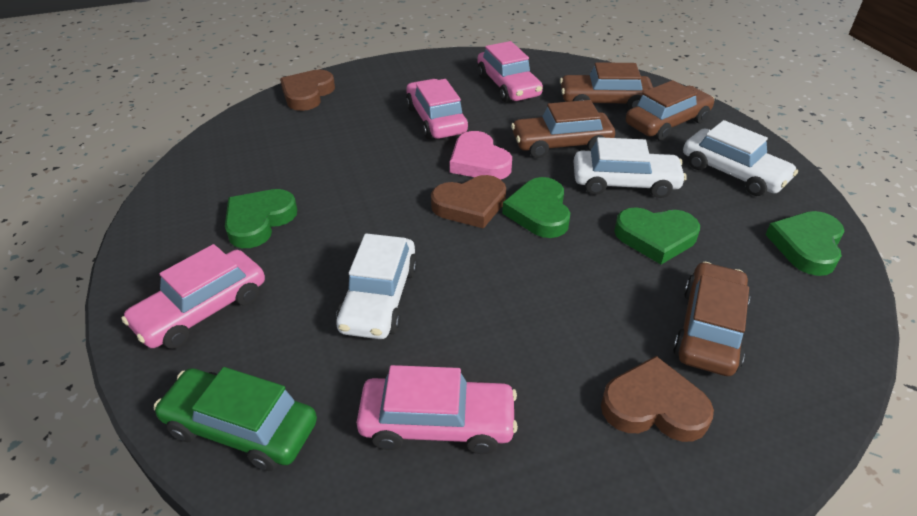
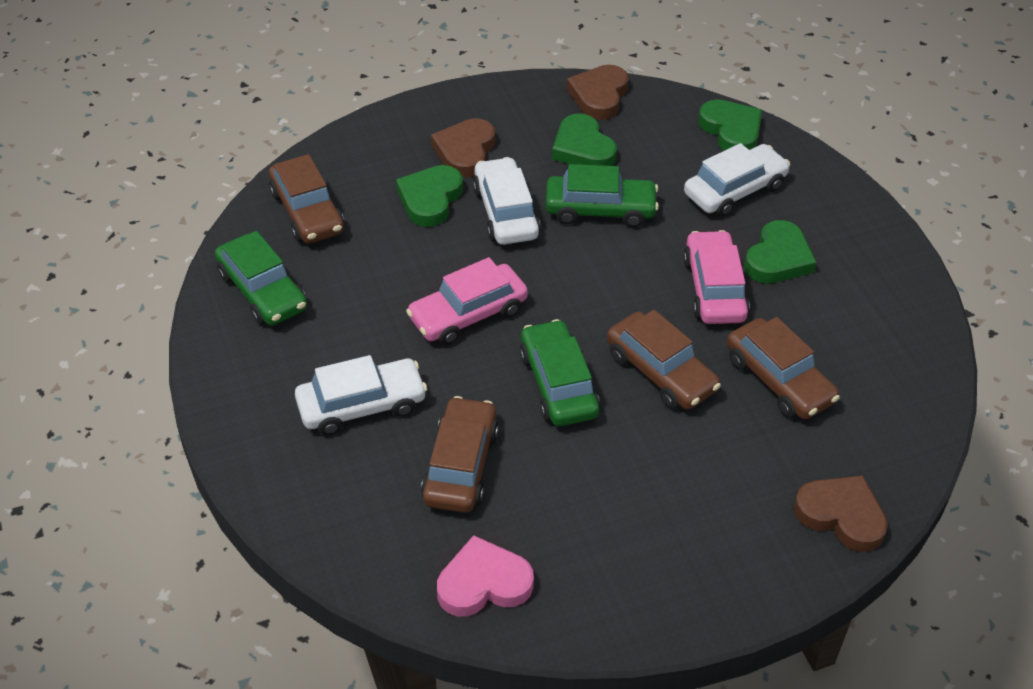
green car: [154,367,317,471] = 1 -> [215,231,307,326] [519,319,600,426] [545,164,659,227] = 3
pink car: [122,244,265,349] [357,365,518,454] [406,79,468,139] [477,41,543,102] = 4 -> [406,257,528,345] [683,230,750,324] = 2

